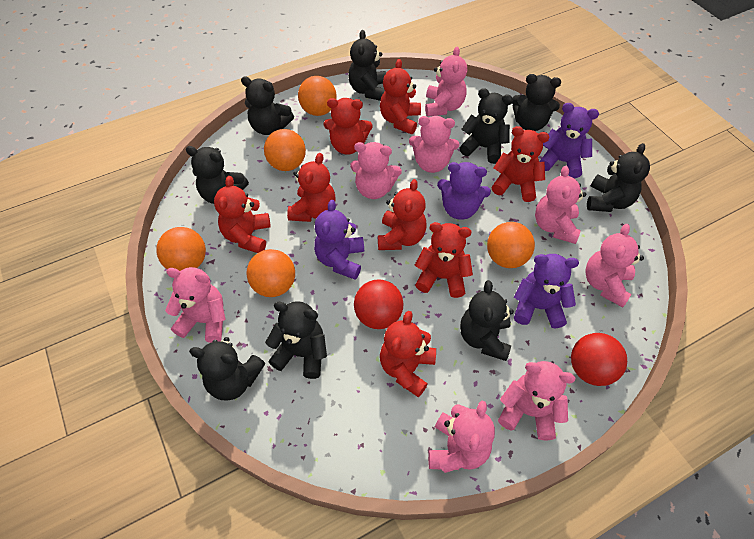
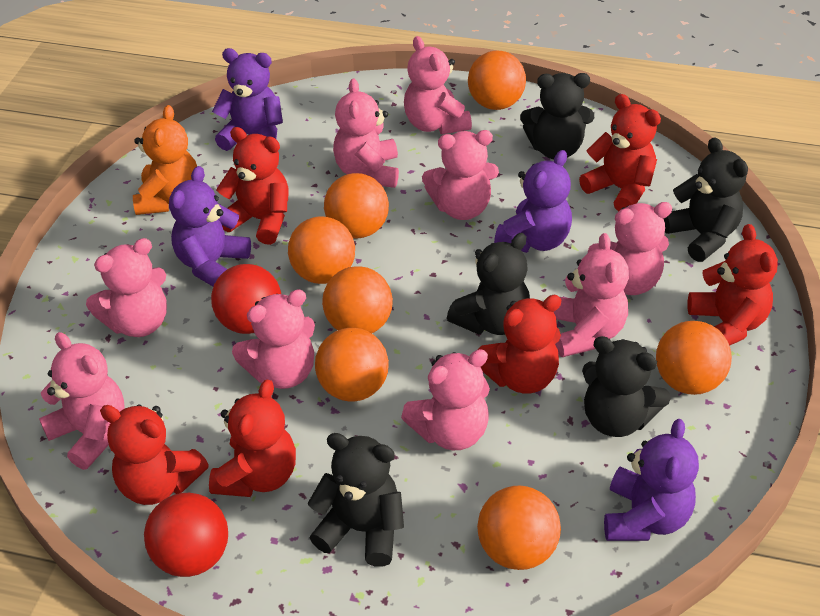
black teddy bear: [186,146,249,204] [189,337,265,401] [241,76,294,135] [265,301,327,379] [348,30,386,101] [460,88,513,164] [460,280,514,361] [512,74,561,131] [587,143,650,212] = 9 -> [307,433,404,567] [447,233,530,335] [520,73,594,159] [582,336,671,437] [663,137,748,262] = 5
orange ball: [157,227,206,271] [247,249,295,297] [264,129,306,171] [298,76,337,116] [487,222,535,268] = 5 -> [288,216,355,284] [315,328,389,401] [322,266,393,334] [324,173,389,238] [468,51,526,110] [477,486,561,570] [656,321,732,395] = 7
orange teddy bear: none = 0 -> [133,105,197,215] = 1
pink teddy bear: [165,267,225,343] [350,142,402,199] [409,116,459,173] [425,46,467,117] [428,401,495,473] [498,361,575,441] [535,166,586,244] [585,224,644,307] = 8 -> [39,332,125,470] [86,238,167,337] [232,289,315,389] [333,78,399,188] [401,349,490,450] [404,36,472,134] [422,130,499,220] [554,233,629,357] [588,202,672,295] = 9
red teddy bear: [214,176,271,253] [287,153,336,222] [324,98,373,155] [378,179,426,250] [380,59,421,134] [380,311,436,397] [415,222,473,298] [492,126,550,202] = 8 -> [100,405,209,505] [209,379,296,497] [216,127,289,245] [478,295,562,394] [579,94,661,212] [688,224,778,346] = 6

